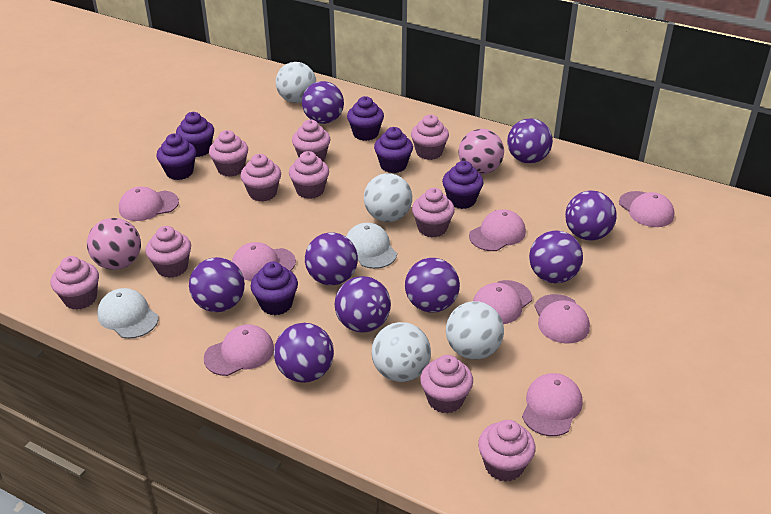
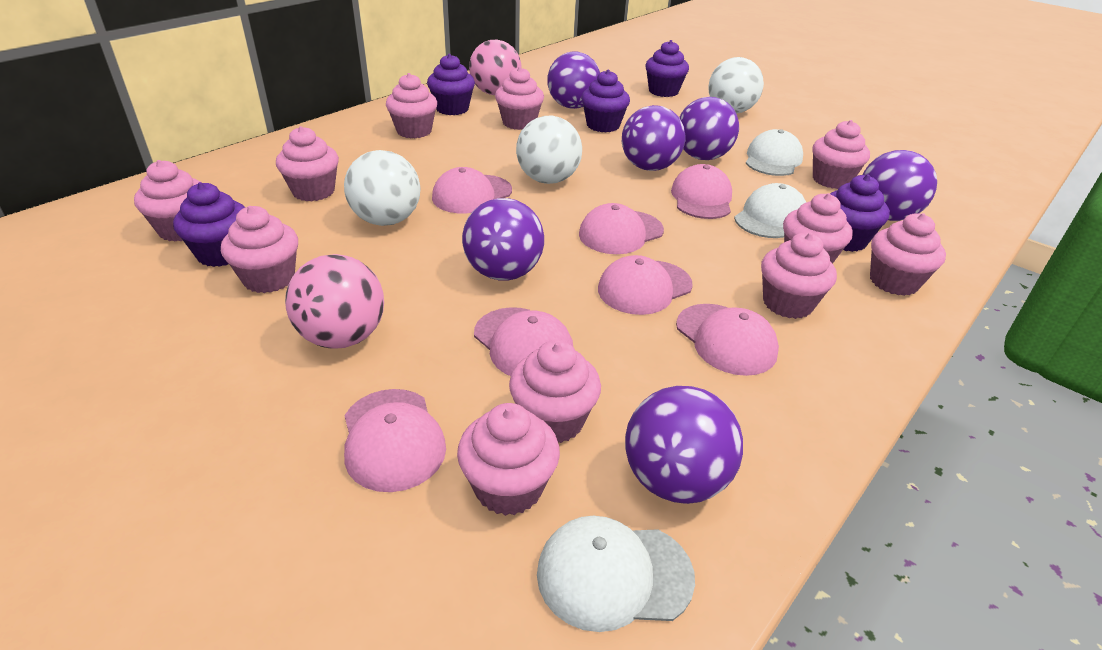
pink cap: [119,187,179,221] [204,324,274,376] [232,242,296,281] [469,209,526,251] [473,280,532,324] [522,373,582,436] [534,294,590,343] [619,191,675,227] = 8 -> [344,389,446,492] [432,167,512,213] [474,307,573,376] [579,203,664,254] [598,255,693,315] [671,164,732,219] [676,304,779,376] = 7
pink cupcake: [51,256,99,310] [146,226,191,278] [209,130,248,177] [240,154,281,202] [289,151,329,199] [292,120,330,161] [411,114,449,160] [412,188,455,237] [420,355,473,413] [478,420,536,482] = 10 -> [134,160,200,242] [221,206,298,293] [276,126,339,202] [386,73,437,138] [457,403,560,516] [495,67,544,130] [509,340,601,443] [761,232,837,319] [783,193,853,264] [813,120,870,189] [870,213,946,296] = 11
purple ball: [189,257,245,312] [274,323,334,383] [302,81,344,124] [305,232,358,285] [335,276,391,333] [405,258,460,313] [507,118,553,164] [529,230,583,283] [565,191,617,241] = 9 -> [462,198,544,281] [548,51,600,109] [622,105,686,171] [625,386,743,504] [679,97,739,160] [862,150,937,221] = 6
purple cupcake: [156,133,196,180] [176,112,214,157] [251,262,298,315] [347,96,384,141] [374,127,413,173] [442,161,484,209] = 6 -> [173,182,245,267] [427,54,475,115] [581,70,630,132] [645,40,689,97] [830,174,890,252] = 5
white ball: [276,62,316,103] [364,173,412,222] [372,322,431,382] [446,301,504,359] = 4 -> [344,150,421,226] [516,116,582,184] [708,57,764,114] = 3
white cap: [97,288,159,339] [346,223,397,269] = 2 -> [537,516,695,632] [734,183,806,238] [746,129,803,176] = 3

